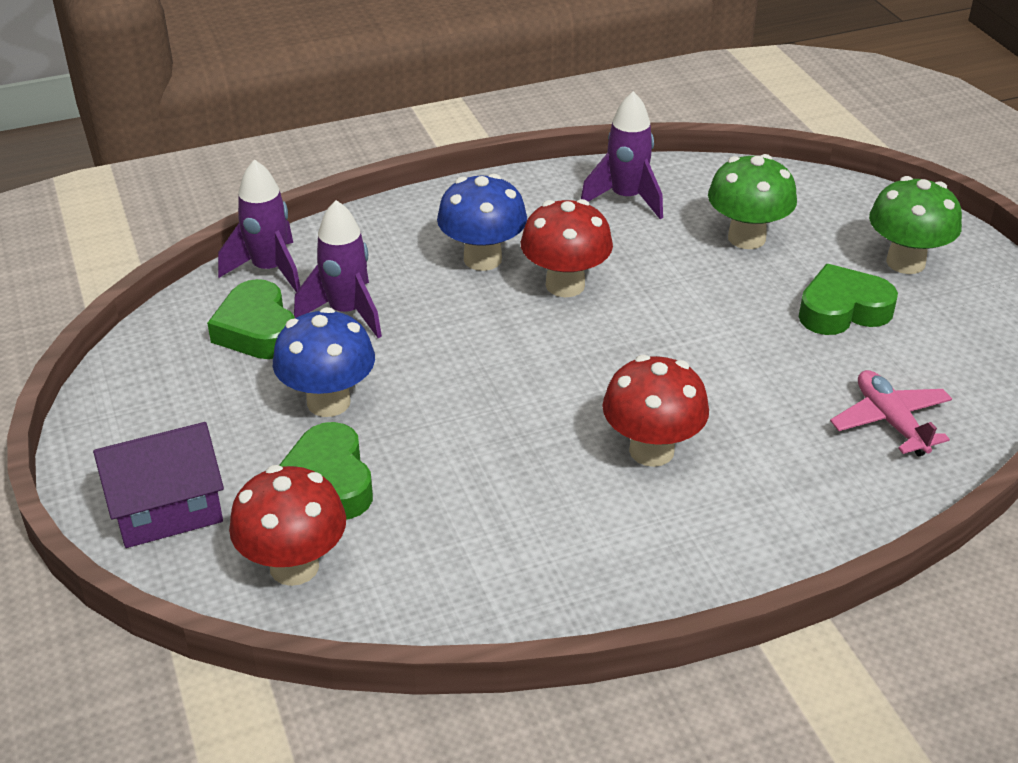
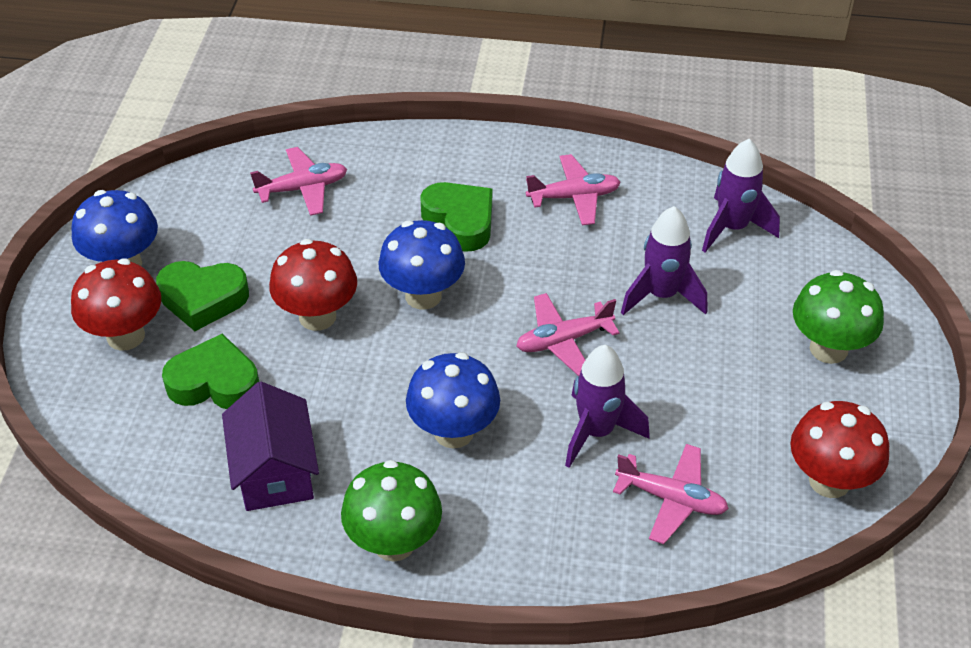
blue mushroom: [273,307,375,417] [437,174,527,271] = 2 -> [71,190,158,266] [378,220,465,309] [406,352,500,449] = 3
pink plane: [830,370,952,456] = 1 -> [250,147,347,216] [517,293,620,376] [526,154,621,225] [613,444,729,544] = 4

